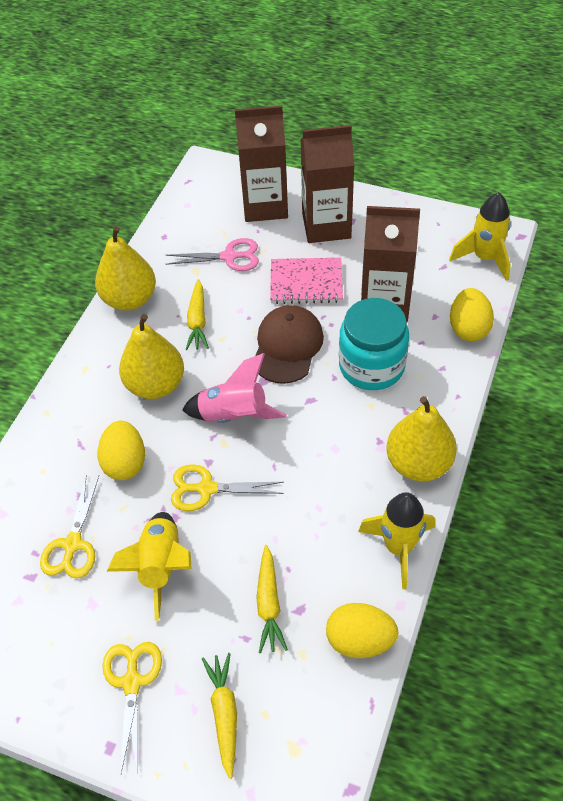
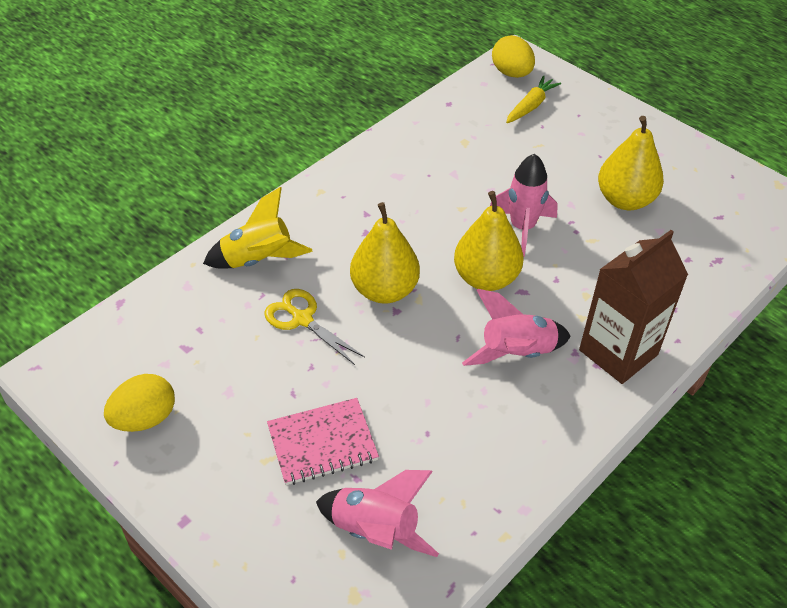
brown cap: [255,305,324,384] = 1 -> none = 0
brown carton: [235,105,288,222] [300,125,355,243] [361,206,420,323] = 3 -> [579,230,688,384] = 1
pink rocket: [182,353,287,423] = 1 -> [316,470,439,557] [462,289,571,366] [490,154,558,257] = 3
pink scissors: [166,238,259,271] = 1 -> none = 0
turquoise jar: [339,298,409,390] = 1 -> none = 0
yellow carrot: [185,279,209,350] [202,653,237,779] [256,545,288,653] = 3 -> [506,75,561,123] = 1
yellow egg: [97,420,145,480] [326,603,399,658] [450,288,494,341] = 3 -> [104,374,175,432] [492,35,535,78] = 2
yellow rocket: [107,512,191,621] [358,492,435,589] [449,192,511,281] = 3 -> [203,187,313,269] = 1
yellow scissors: [40,476,99,579] [102,642,162,773] [171,464,284,511] = 3 -> [264,289,365,365] = 1

